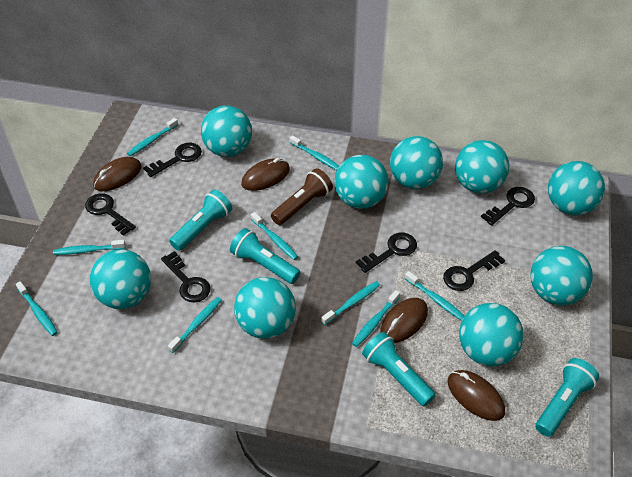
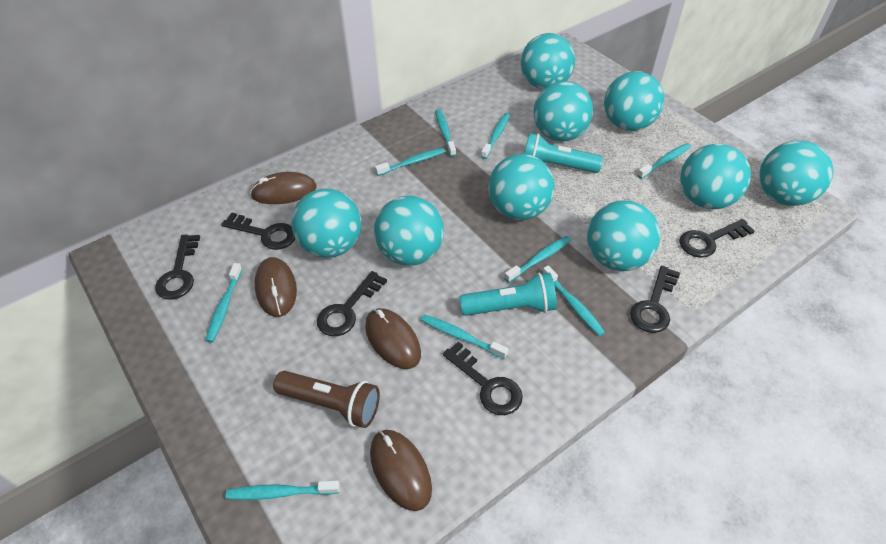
turquoise flashlight: [169,190,232,251] [230,228,301,284] [362,332,435,406] [535,358,599,437] = 4 -> [459,273,557,316] [524,133,603,173] = 2

